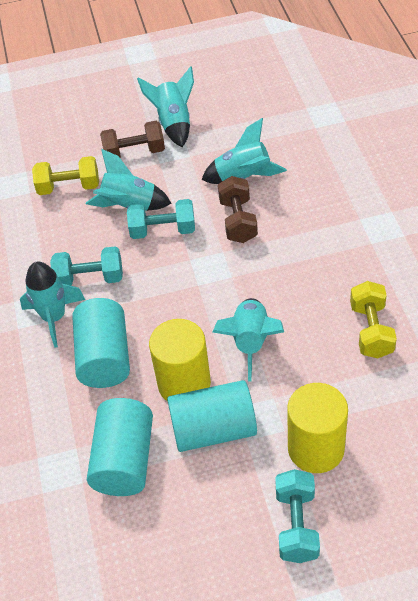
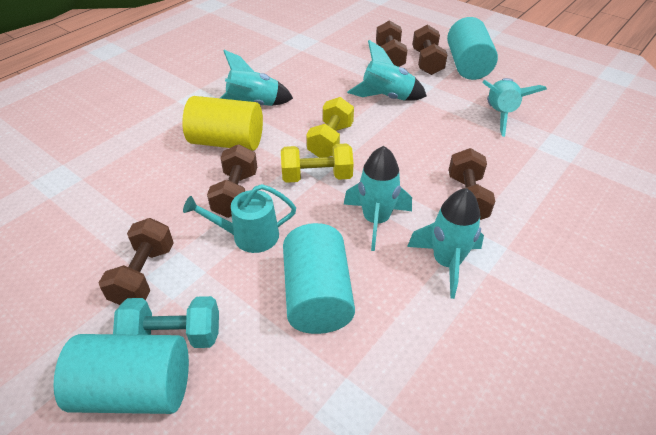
brown dumbbell: [100,121,165,157] [218,176,258,243] = 2 -> [99,218,174,305] [207,144,257,218] [376,20,407,67] [413,25,447,75] [449,148,495,220] = 5
turquoise dumbbell: [50,246,123,286] [127,199,195,239] [275,469,320,563] = 3 -> [113,296,219,348] = 1
turquoise watering can: none = 0 -> [183,184,296,253] = 1
yellow cylinder: [149,319,211,401] [287,383,348,473] = 2 -> [182,96,263,151] = 1

